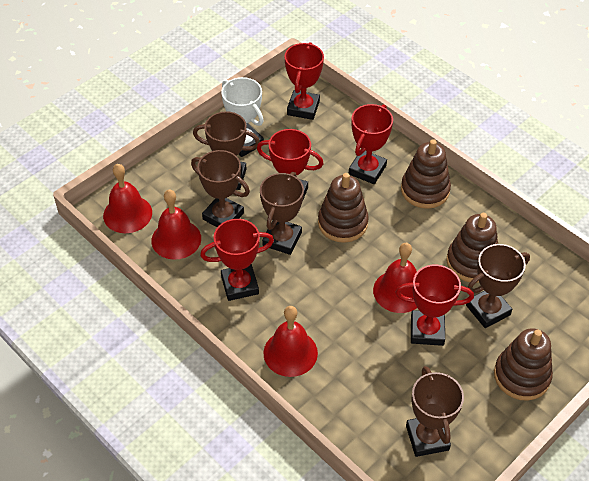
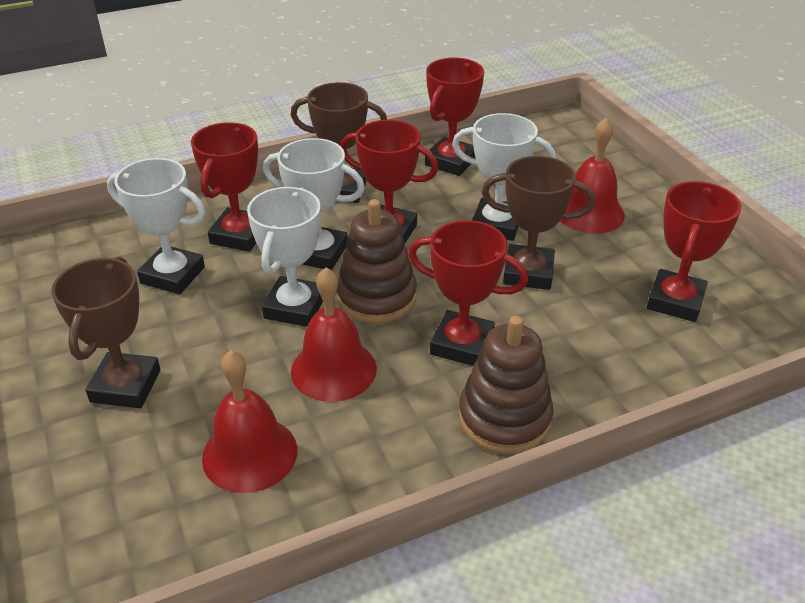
brown stacking toy: [318,173,369,243] [401,139,451,209] [446,213,498,283] [494,328,553,401] = 4 -> [337,199,417,324] [458,316,554,454] = 2
brown trophy: [191,150,250,227] [193,111,260,190] [260,172,304,255] [406,366,464,457] [466,244,530,328] = 5 -> [51,257,161,408] [291,82,387,203] [482,156,595,290] = 3
red bell: [103,164,152,233] [151,189,201,260] [263,306,318,377] [373,243,417,313] = 4 -> [202,350,297,493] [291,267,377,402] [560,117,625,234] = 3
white trophy: [221,77,264,157] = 1 -> [107,158,205,294] [247,187,323,327] [263,138,365,270] [452,113,556,241] = 4

